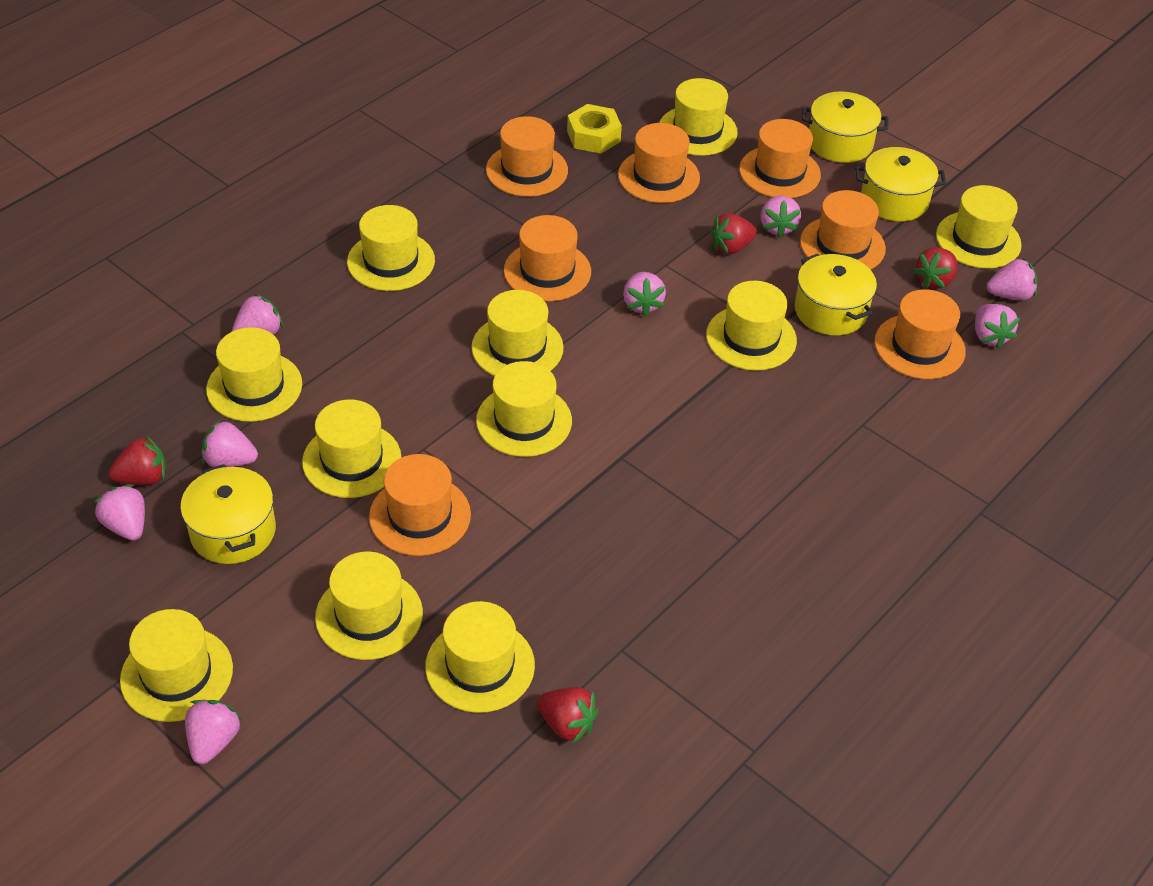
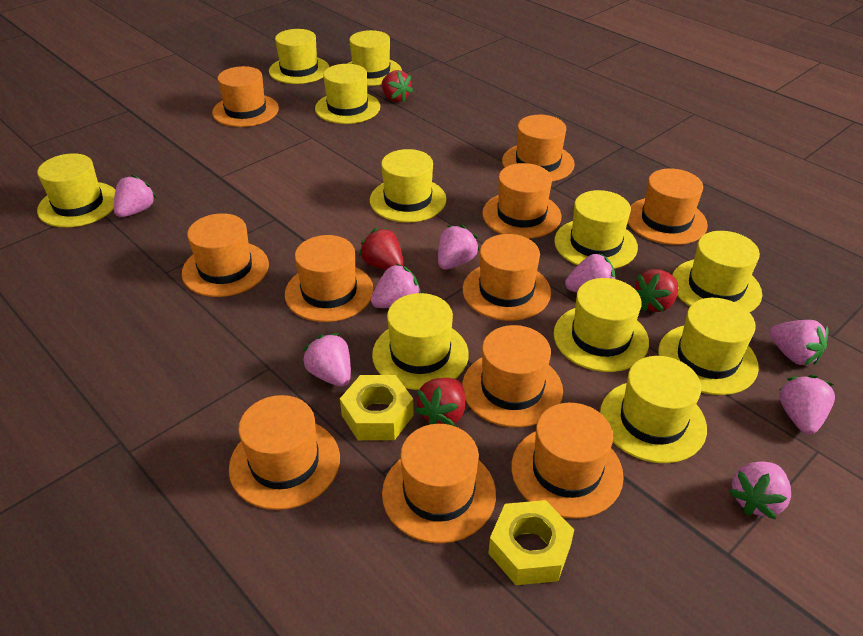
orange hat: [369,454,471,556] [486,116,568,197] [504,215,591,301] [618,123,700,203] [739,119,821,198] [800,190,886,270] [874,289,966,379] = 7 -> [182,213,269,297] [212,66,279,127] [229,395,340,510] [285,235,374,322] [382,424,496,543] [462,325,563,428] [463,234,551,321] [482,163,561,239] [502,115,575,182] [511,403,624,519] [628,168,708,245] = 11
yellow nut: [567,104,622,154] = 1 -> [340,375,414,440] [488,500,574,585] = 2
yellow pot: [180,464,276,564] [795,254,877,336] [802,91,888,163] [855,147,946,221] = 4 -> none = 0

